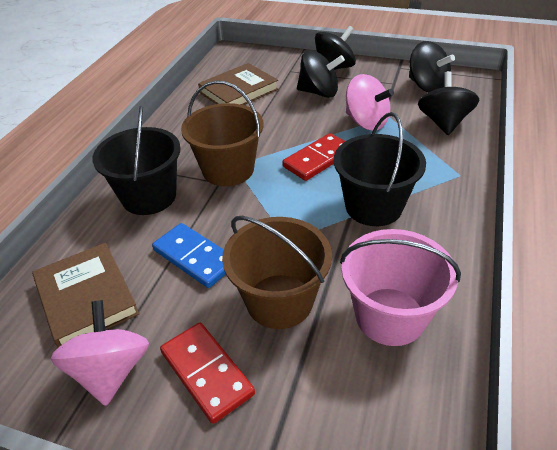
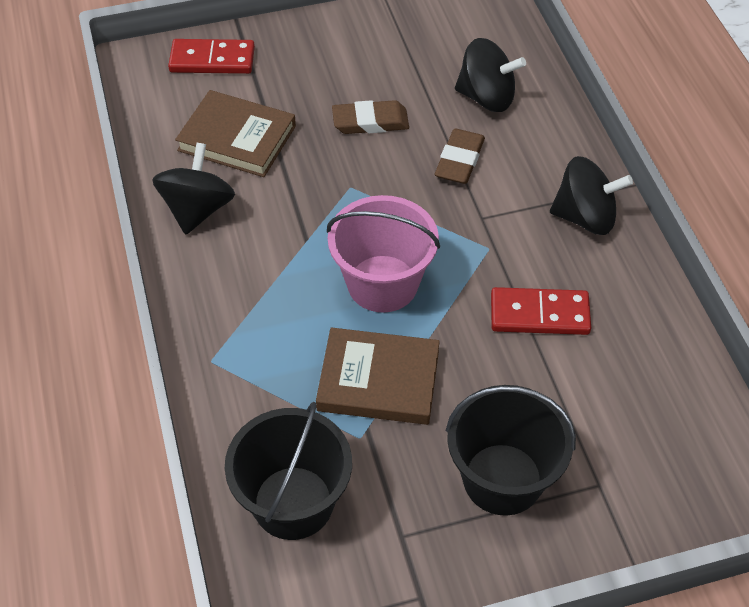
black spinning top: [297,50,345,98] [315,26,356,70] [409,41,455,92] [418,71,479,135] = 4 -> [152,143,235,235] [455,38,526,112] [550,156,633,235] = 3
blue domino: [152,223,226,288] = 1 -> none = 0
brown bucket: [181,80,263,186] [222,216,332,329] = 2 -> none = 0
brown eraser: none = 0 -> [332,100,409,134] [435,129,485,184] = 2
pink spinning top: [51,300,149,406] [346,74,394,130] = 2 -> none = 0

